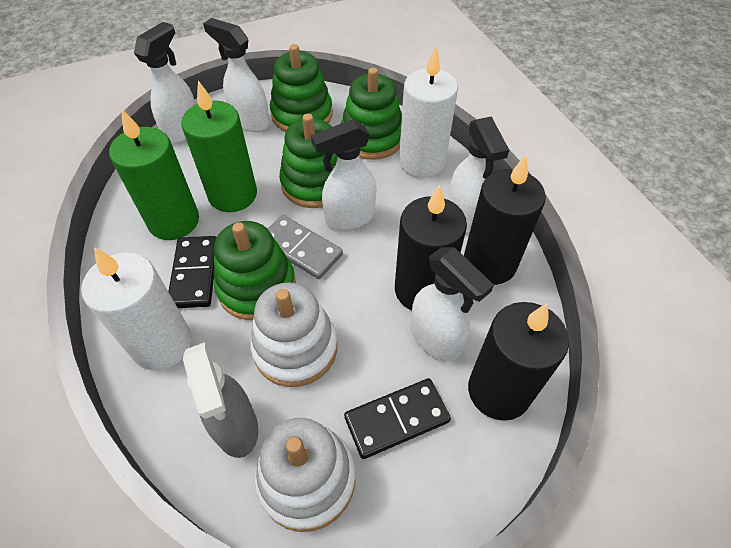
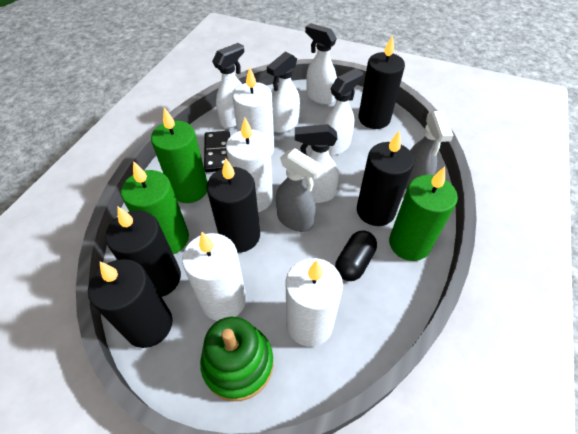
black candle: [395,185,467,310] [464,155,546,285] [468,302,569,421] = 3 -> [88,259,173,348] [105,207,181,297] [206,158,260,253] [357,131,414,226] [358,35,405,129] = 5
black capsule: none = 0 -> [335,231,377,281] = 1
black domino: [168,236,217,308] [344,378,451,459] = 2 -> [204,131,230,172] = 1
green candle: [109,109,199,240] [181,80,257,212] = 2 -> [121,161,189,254] [151,108,207,203] [389,167,458,261] = 3
green stacking toy: [214,221,296,320] [270,44,333,132] [279,114,337,208] [341,68,402,160] = 4 -> [200,317,273,401] = 1
grey domino: [268,215,343,279] = 1 -> none = 0
grey spray bottle: [183,342,258,458] = 1 -> [276,148,324,232] [406,111,454,189] = 2
white candle: [81,247,192,371] [399,47,458,178] = 2 -> [182,232,246,321] [226,117,273,212] [232,67,274,155] [286,258,343,347] = 4
white stacking toy: [250,282,337,387] [255,418,355,532] = 2 -> none = 0

